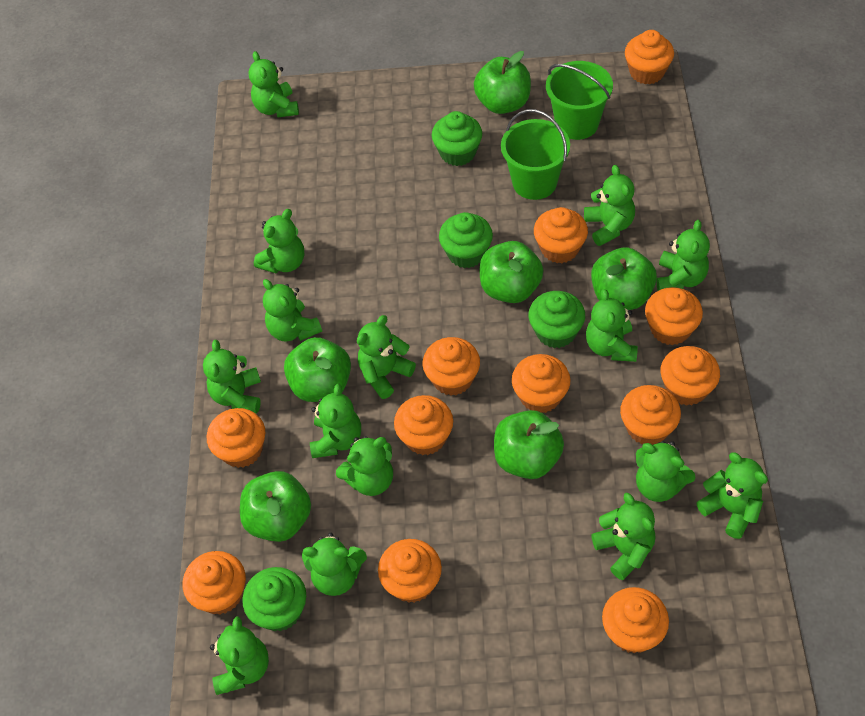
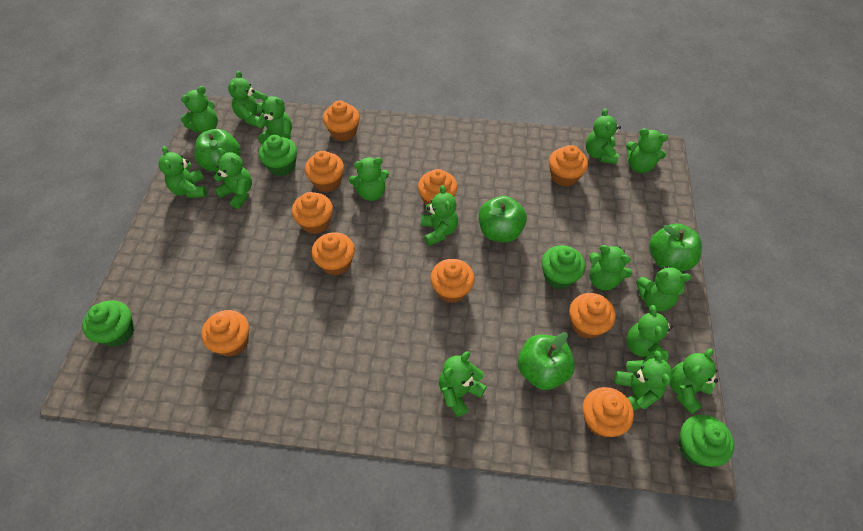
green apple: [240,471,311,542] [284,337,351,402] [474,51,531,114] [480,241,544,303] [494,410,564,479] [591,247,657,310] = 6 -> [194,129,241,172] [479,196,527,243] [518,332,575,390] [649,224,702,271] = 4
green bucket: [501,109,570,200] [546,61,613,140] = 2 -> none = 0
orange cupcake: [183,551,246,615] [207,408,265,468] [378,539,442,603] [394,395,453,455] [423,337,480,396] [512,354,571,413] [534,207,588,263] [602,587,669,653] [620,385,681,445] [625,30,674,85] [645,287,703,345] [661,346,720,406] = 12 -> [201,310,249,357] [292,192,333,234] [305,151,344,192] [312,232,355,276] [323,100,360,141] [418,169,458,205] [430,259,475,303] [549,145,588,187] [569,293,616,339] [583,387,634,437] = 10

